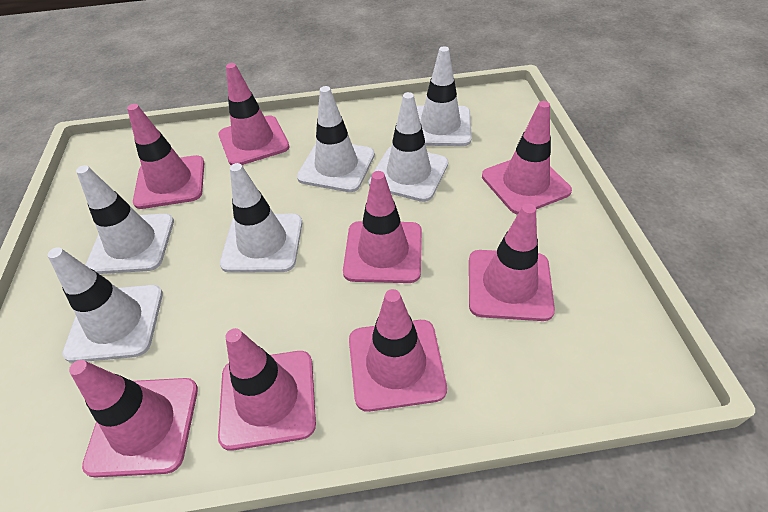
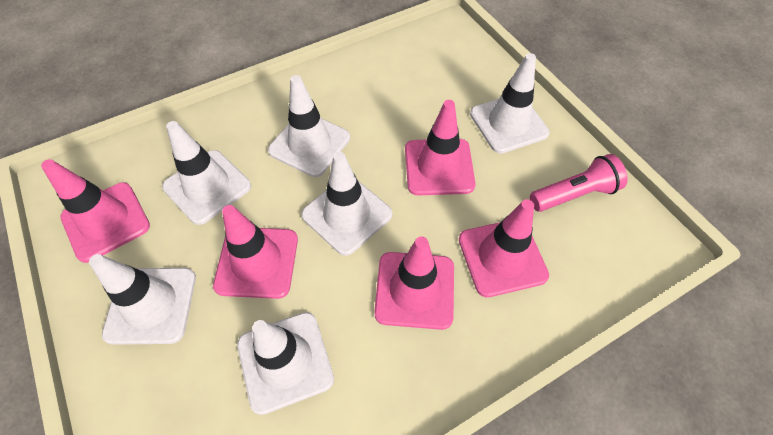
pink flashlight: none = 0 -> [530,154,628,212] = 1
pink traffic cone: [69,360,198,478] [127,104,204,209] [218,63,289,165] [218,328,316,451] [343,171,422,283] [349,289,447,412] [469,203,555,321] [482,101,572,214] = 8 -> [41,159,150,263] [213,205,298,299] [374,237,454,330] [405,100,476,195] [459,199,549,297] = 5

